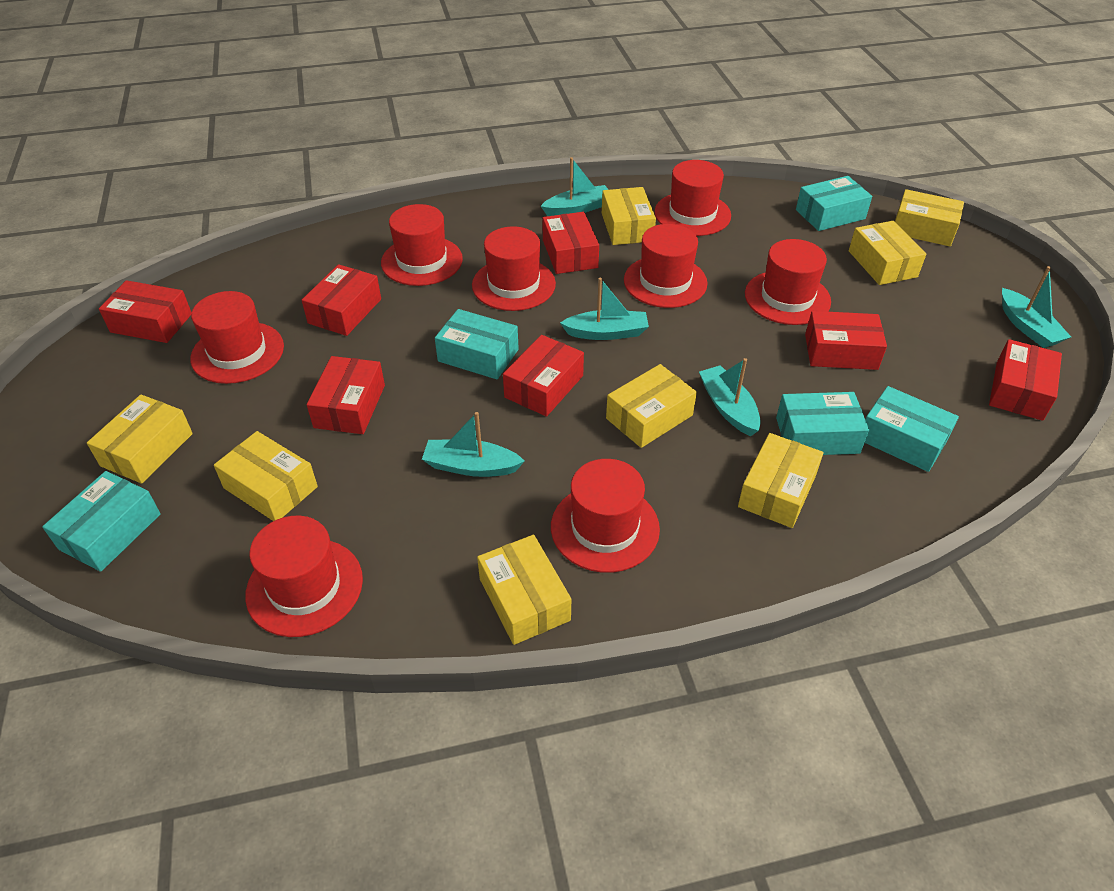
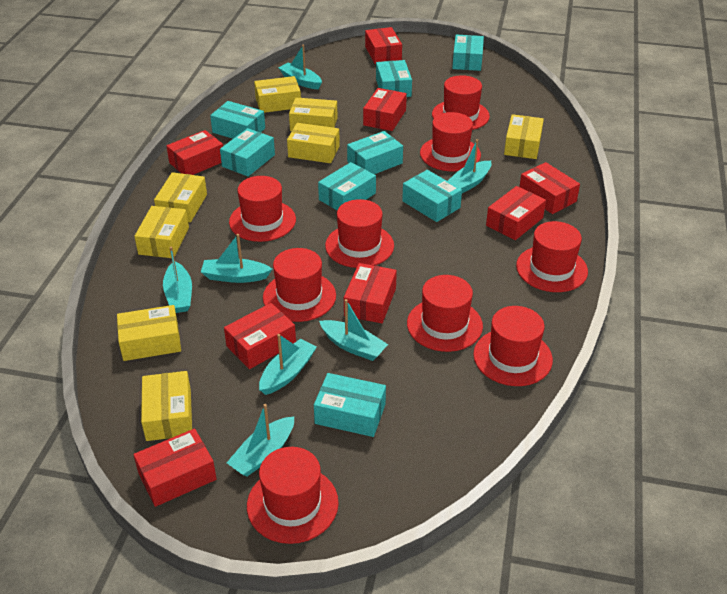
red box: [99,280,192,343] [302,264,381,336] [307,356,385,434] [503,335,584,417] [542,212,599,274] [805,311,887,370] [989,339,1062,421] = 7 -> [133,429,217,507] [166,130,223,175] [224,303,296,369] [344,263,397,323] [363,88,407,131] [365,27,402,64] [486,186,546,240] [519,162,580,214] = 8
red hat: [190,291,284,384] [245,516,363,637] [381,204,463,286] [472,226,556,311] [551,459,660,573] [624,224,708,308] [654,160,731,236] [745,239,831,325] = 8 -> [229,176,296,242] [247,447,339,544] [263,248,336,322] [325,199,394,268] [407,275,483,352] [420,112,481,171] [432,75,490,130] [473,306,553,386] [516,221,588,292] = 9
turquoise boat: [422,412,524,477] [541,157,609,216] [560,278,649,340] [699,358,761,436] [1002,266,1071,348] = 5 -> [163,247,192,313] [201,234,272,283] [227,404,294,476] [259,334,317,395] [279,45,322,89] [319,299,388,361] [448,139,491,193] = 7
turquoise box: [42,471,161,572] [435,309,519,379] [776,392,869,455] [796,176,872,231] [865,386,959,472] = 5 -> [210,101,265,139] [220,128,275,176] [314,373,386,437] [318,162,376,210] [347,131,403,174] [376,60,412,97] [402,170,462,222] [452,34,484,71] = 8

